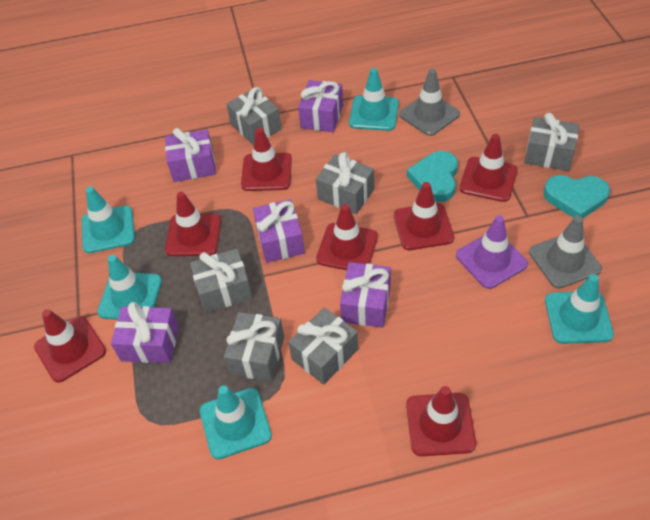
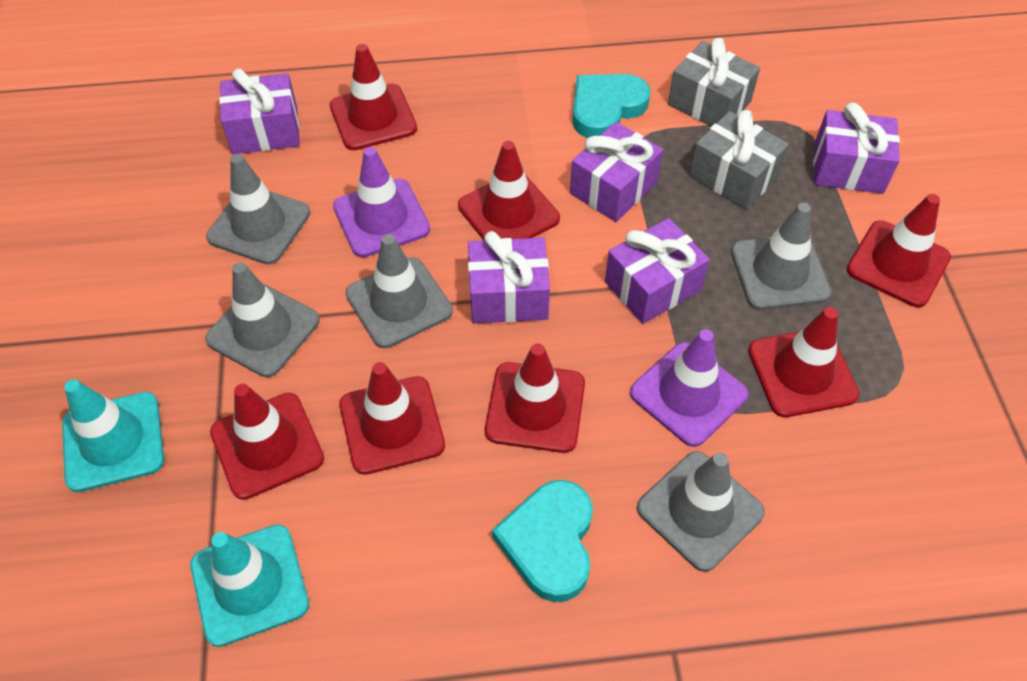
grey gift: [190,249,252,313] [224,312,284,381] [226,87,281,145] [288,307,358,385] [316,152,374,214] [524,113,579,171] = 6 -> [668,38,760,127] [689,110,789,210] = 2
grey traffic cone: [399,69,460,136] [529,216,602,289] = 2 -> [205,262,320,377] [206,154,310,264] [346,234,453,348] [637,451,765,572] [731,203,831,310] = 5
purple traffic cone: [456,215,528,289] = 1 -> [333,147,430,257] [630,329,749,447] = 2
turquoise traffic cone: [82,186,135,253] [97,255,162,320] [200,386,272,459] [349,68,399,131] [545,274,614,344] = 5 -> [62,379,164,492] [190,525,309,647] = 2

